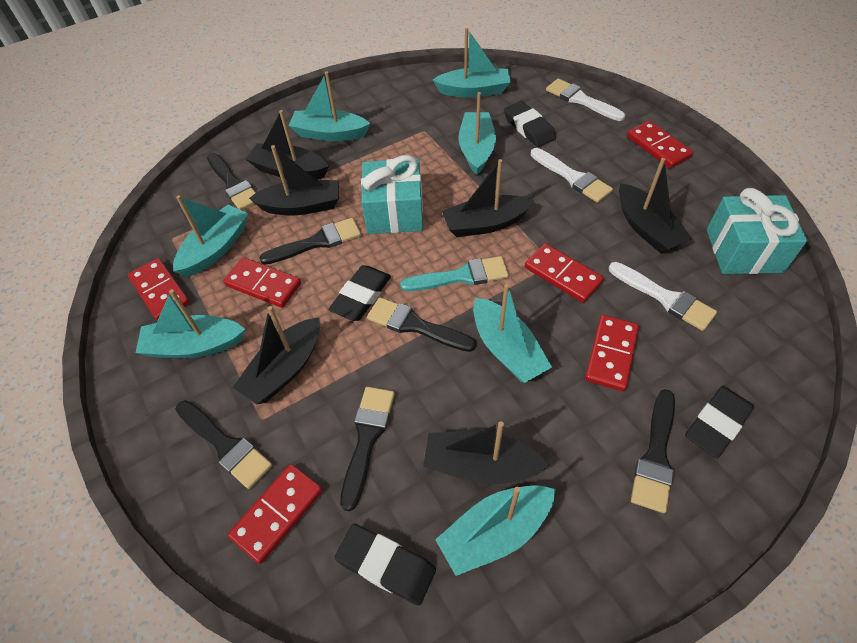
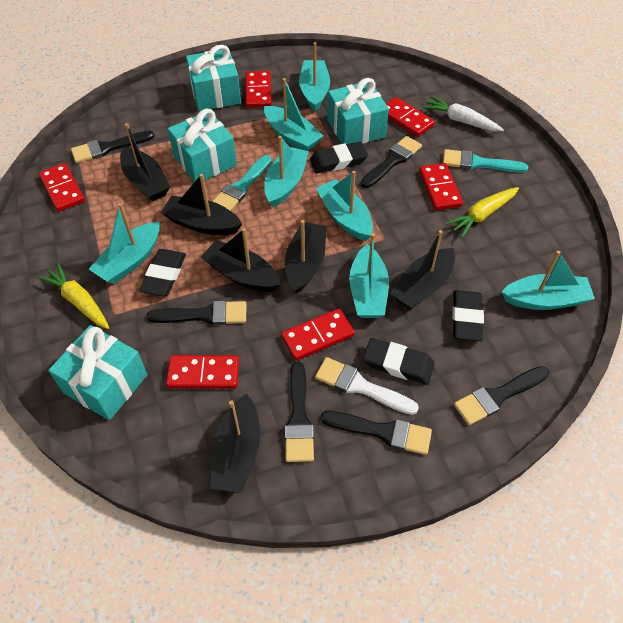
turquoise brush: [400,256,509,291] = 1 -> [212,155,272,211] [443,149,528,173] = 2
turquoise gift: [361,155,423,234] [707,188,807,274] = 2 -> [48,325,147,420] [168,109,237,182] [186,45,241,111] [327,78,389,144] = 4
white brush: [531,148,613,203] [546,79,625,121] [609,262,717,331] = 3 -> [315,357,419,415] = 1
white carrot: none = 0 -> [423,96,504,131] = 1
yellow carrot: none = 0 -> [38,263,109,329] [445,187,519,238] = 2

